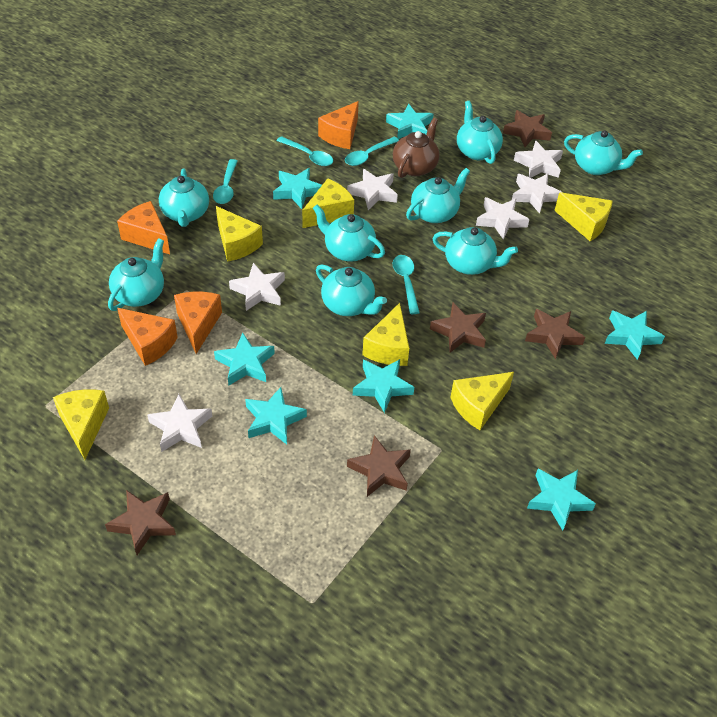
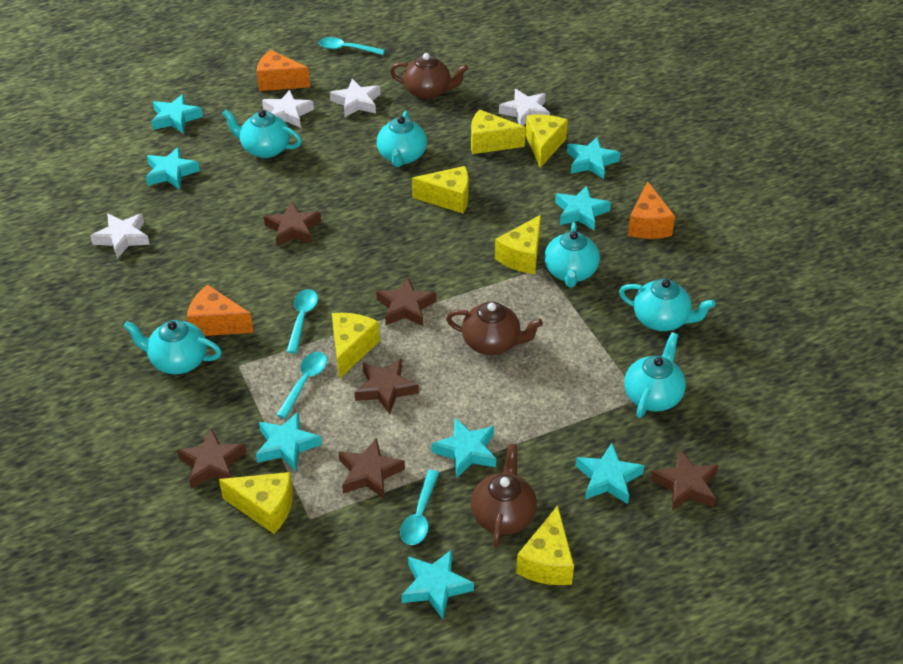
brown star: [105,490,176,555] [347,435,411,497] [430,303,486,353] [503,110,552,147] [525,309,585,359] = 5 -> [177,429,246,489] [264,202,321,247] [338,437,405,499] [354,359,419,414] [376,277,436,326] [650,449,719,511] = 6
brown teapot: [393,118,440,178] = 1 -> [390,53,468,100] [446,302,543,355] [471,444,537,547] = 3
orange cheese: [117,201,170,254] [117,308,178,366] [174,292,222,354] [318,101,359,149] = 4 -> [187,284,254,336] [256,50,310,91] [627,181,675,239] = 3
turquoise star: [214,333,275,385] [245,387,307,445] [273,168,322,209] [353,359,414,413] [386,104,434,139] [527,469,596,530] [605,310,665,360] = 7 -> [146,147,200,190] [151,94,203,134] [256,412,322,471] [402,550,474,619] [431,418,496,478] [555,186,611,230] [567,137,620,179] [576,443,644,504] = 8
turquoise teapot: [108,238,164,311] [159,168,209,227] [313,205,385,262] [316,264,387,316] [406,168,470,223] [432,227,518,275] [457,101,503,164] [564,130,643,175] = 8 -> [123,320,222,374] [222,109,302,158] [377,111,427,167] [544,222,600,287] [619,279,715,331] [624,332,686,418] = 6
white star: [147,394,212,452] [229,263,285,311] [347,169,398,210] [476,197,530,239] [512,174,563,214] [514,140,563,178] = 6 -> [90,214,150,259] [262,90,314,128] [330,79,380,117] [499,89,550,126] = 4
yellow cheese: [53,389,109,460] [216,206,263,262] [302,179,354,228] [362,303,409,366] [450,372,514,430] [554,192,612,241] = 6 -> [219,472,293,534] [332,313,380,379] [412,166,469,213] [471,109,526,154] [495,215,541,274] [516,505,574,585] [526,115,568,168] = 7

